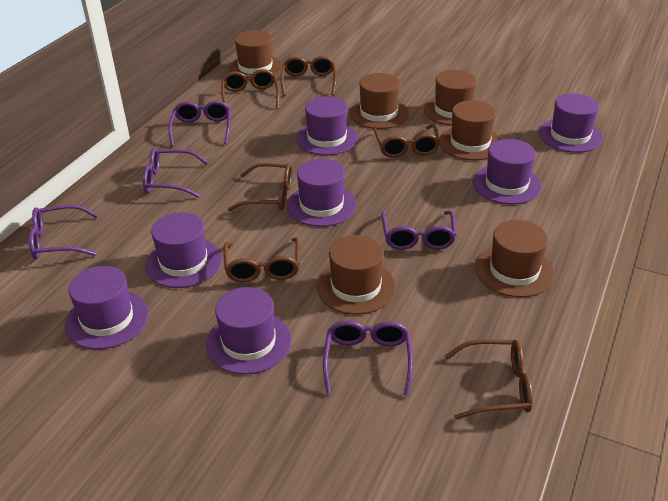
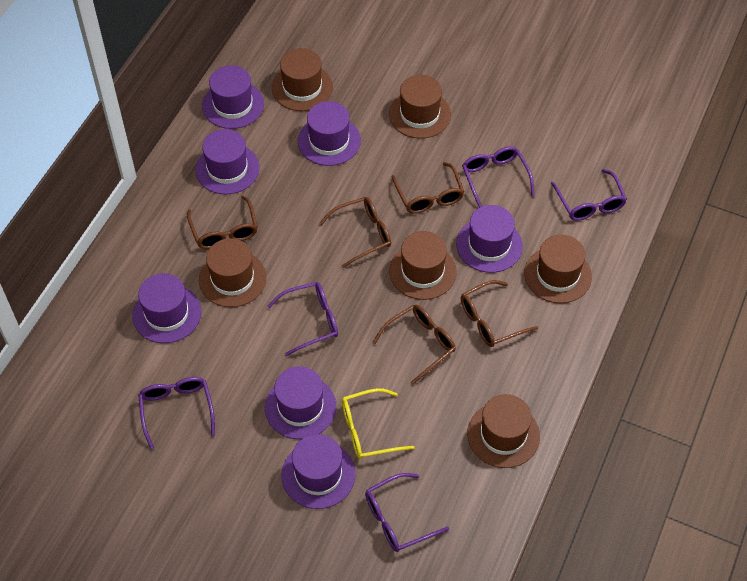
brown glasses: [221,69,280,109] [223,238,300,282] [228,163,292,211] [280,56,337,96] [373,124,440,158] [445,339,533,420] = 6 -> [187,196,258,249] [319,197,391,268] [373,305,456,385] [392,162,464,214] [461,280,538,347] = 5
yellow glasses: none = 0 -> [342,388,415,459] = 1

